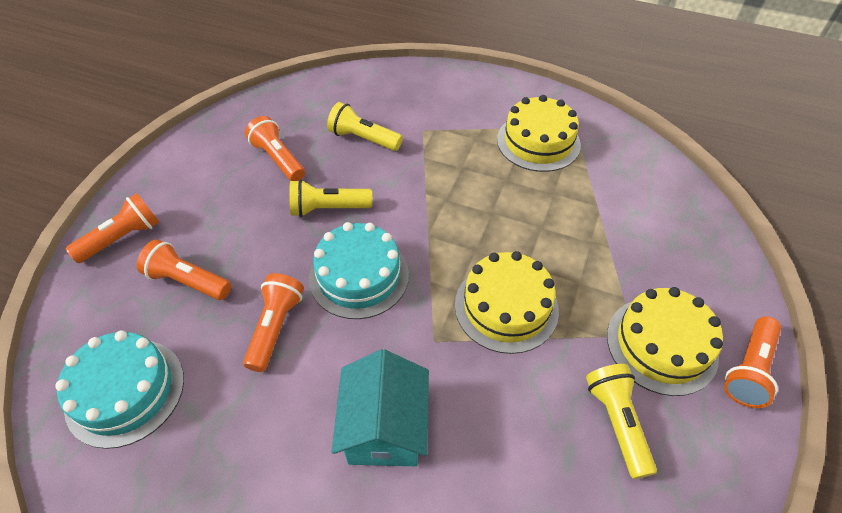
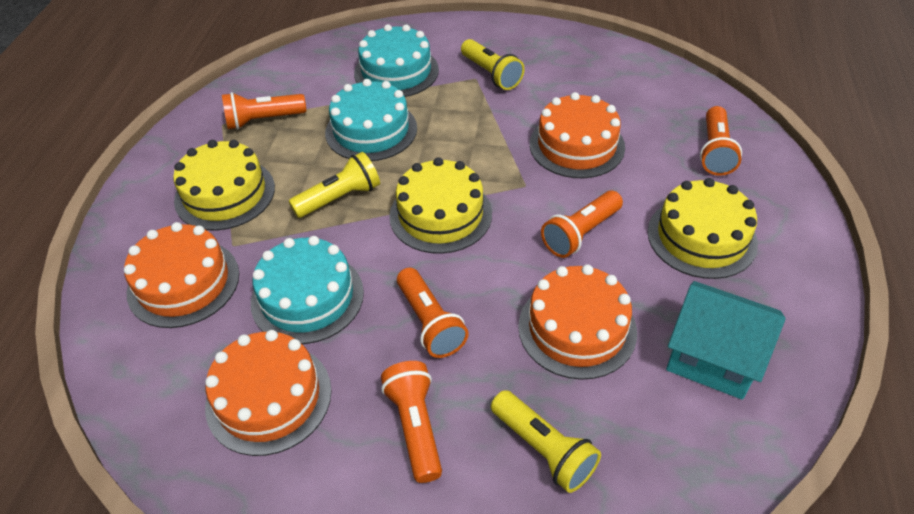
orange cake: none = 0 -> [124,222,239,328] [205,330,332,456] [518,264,637,380] [530,92,625,178] = 4
turquoise cake: [55,330,184,449] [309,222,409,319] = 2 -> [251,236,364,344] [325,79,417,161] [354,24,439,97] = 3

